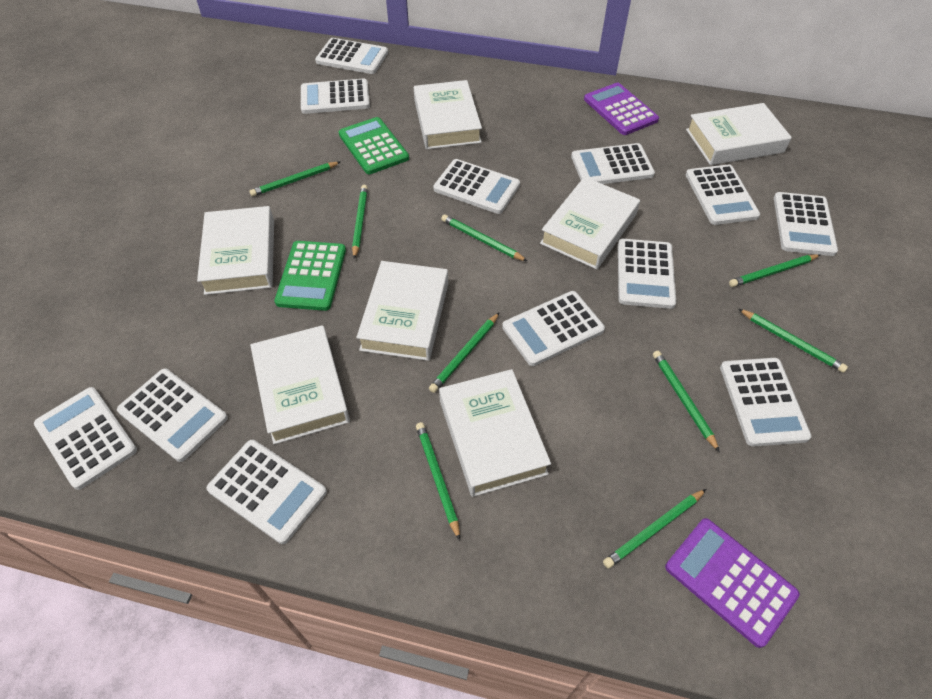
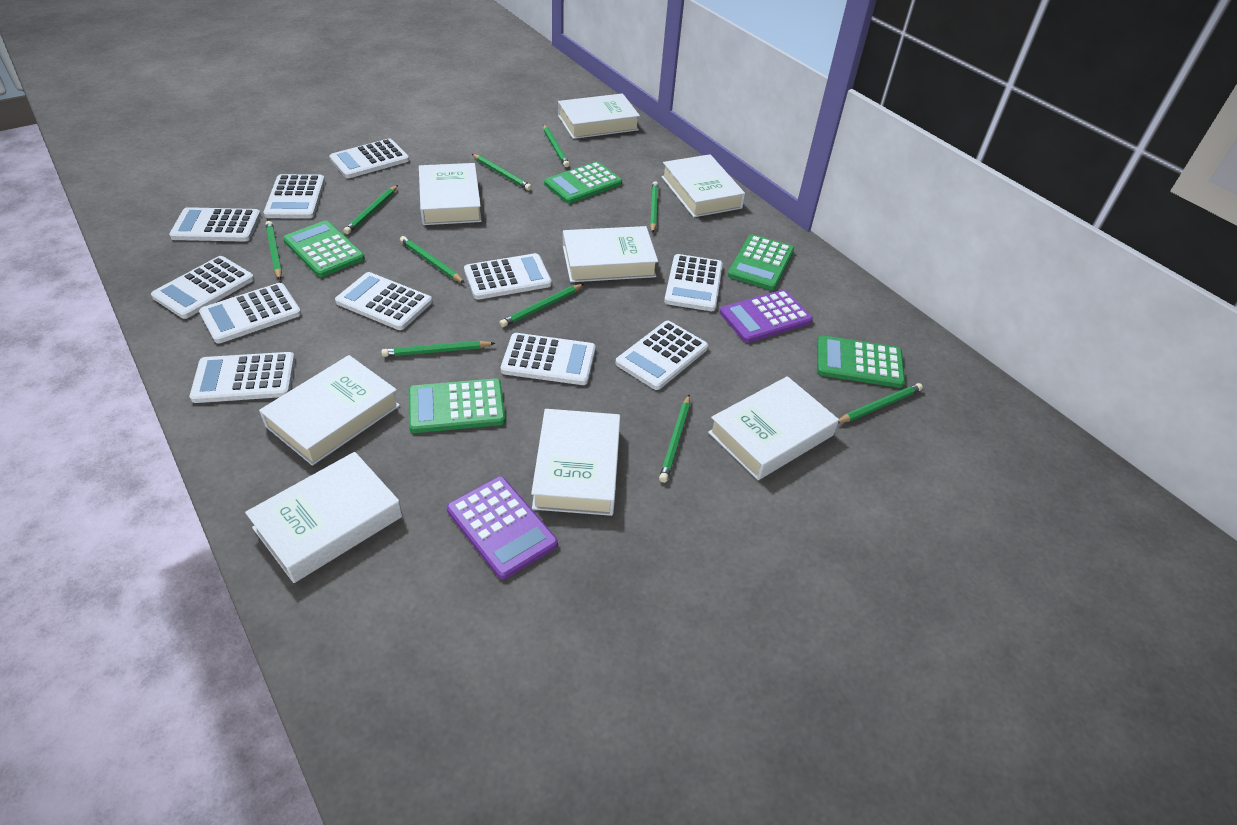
green calculator: [274,241,346,311] [339,117,409,174] = 2 -> [283,220,365,277] [409,378,505,433] [544,161,622,204] [728,234,794,290] [817,335,905,388] = 5
green pencil: [249,162,340,197] [352,185,368,259] [416,422,460,540] [429,312,500,393] [441,214,527,261] [603,489,706,568] [653,351,720,452] [729,254,820,287] [739,309,848,373] = 9 -> [266,221,282,280] [343,185,398,234] [381,341,495,357] [400,236,465,283] [472,154,532,191] [500,284,584,327] [543,125,570,167] [650,181,658,233] [659,395,690,483] [838,383,923,423] = 10
white book: [197,206,274,295] [250,325,350,444] [356,261,448,361] [414,80,482,149] [439,369,551,497] [540,177,640,269] [686,103,792,165] = 7 -> [245,452,403,583] [259,355,400,466] [419,163,482,225] [531,409,621,516] [558,93,640,139] [563,226,658,282] [662,154,745,217] [708,376,839,480] = 8
white calculator: [34,387,137,490] [117,368,228,462] [207,440,327,544] [301,79,370,114] [315,38,388,74] [433,159,520,214] [502,291,605,366] [571,143,655,184] [618,239,676,309] [686,164,760,225] [720,358,812,447] [774,192,838,256] = 12 -> [151,256,254,319] [169,207,261,242] [190,352,295,403] [199,283,301,343] [263,174,325,218] [329,139,409,178] [335,272,432,330] [464,253,552,300] [501,333,596,385] [615,321,708,390] [664,254,723,311] = 11

